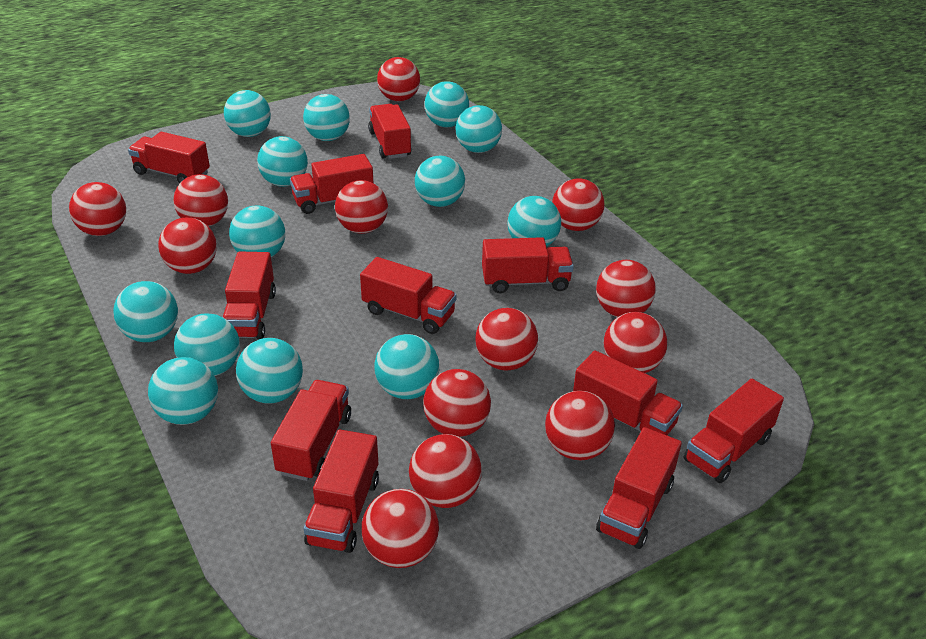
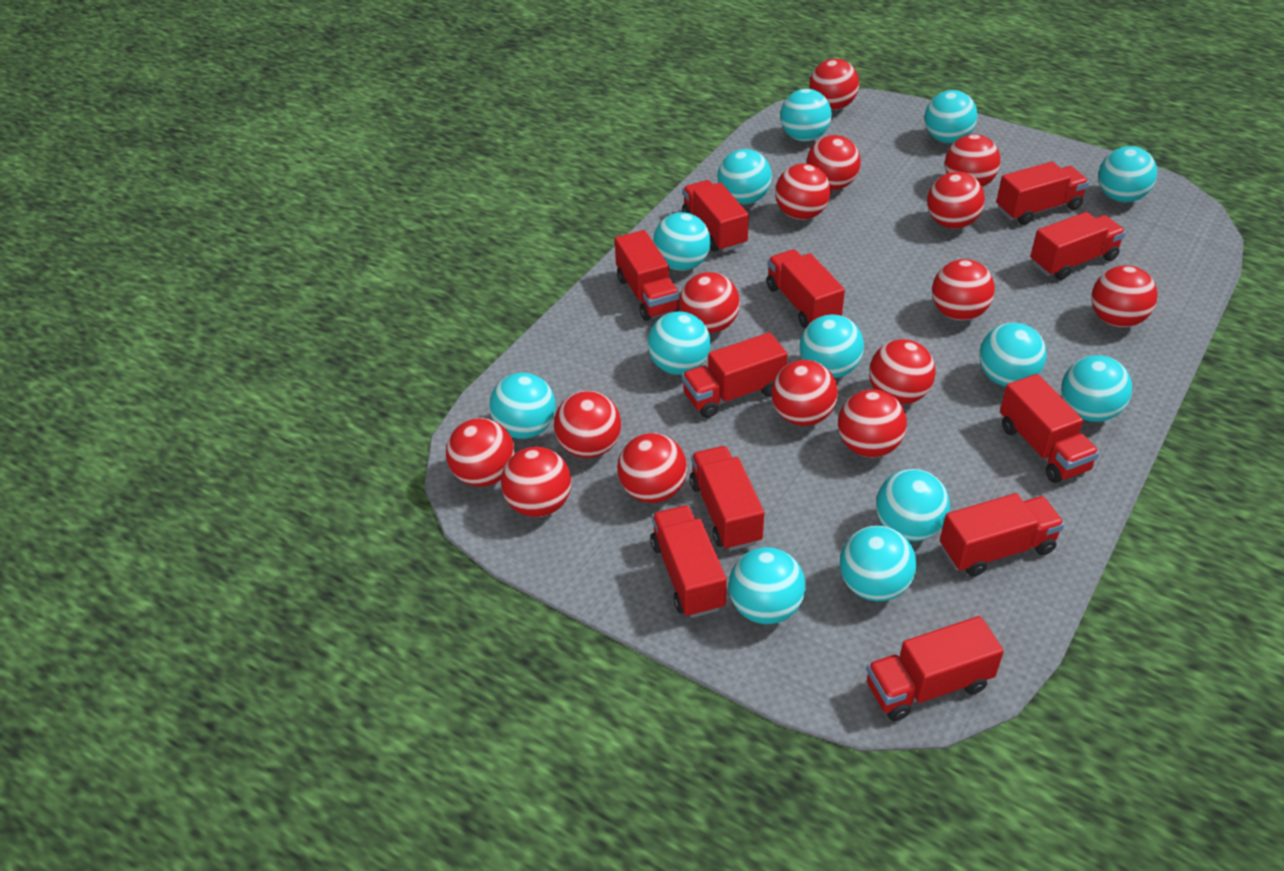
red ball: [69,182,126,236] [158,218,217,274] [173,174,228,227] [335,180,388,234] [362,489,439,568] [377,57,420,101] [409,434,482,508] [423,369,491,437] [475,308,538,370] [545,391,615,460] [552,178,604,231] [596,260,656,317] [604,312,667,373] = 13 -> [446,418,515,487] [501,447,571,517] [554,391,621,458] [617,433,687,503] [679,272,740,333] [771,360,838,426] [775,164,831,220] [807,135,861,190] [809,59,859,110] [838,390,907,457] [869,339,936,405] [927,172,985,229] [932,259,995,321] [945,134,1000,187] [1091,265,1158,327] = 15

